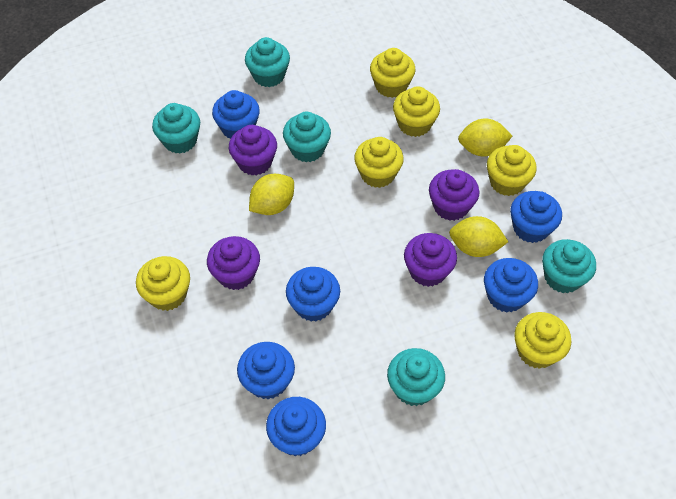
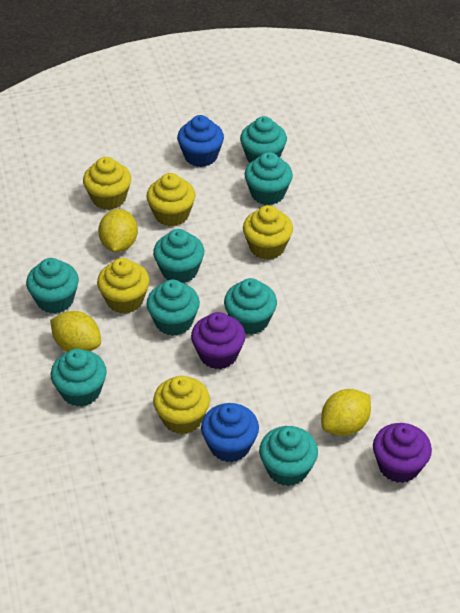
blue cupcake: [212,90,260,139] [237,342,295,399] [266,397,326,456] [286,267,340,322] [484,258,538,313] [510,191,562,243] = 6 -> [177,115,224,167] [201,403,259,462] = 2
purple cupcake: [207,236,260,290] [229,125,277,176] [404,233,457,287] [429,169,480,221] = 4 -> [191,312,246,369] [373,423,432,483] = 2
turquoise cupcake: [152,103,200,154] [245,37,290,87] [283,112,331,162] [387,348,445,406] [542,239,596,293] = 5 -> [26,258,79,313] [51,349,107,407] [147,279,200,336] [153,229,204,283] [224,278,277,335] [240,116,287,163] [244,152,293,205] [259,426,318,486] = 8
yellow cupcake: [136,256,190,311] [354,137,404,188] [370,48,416,98] [393,86,440,137] [487,145,537,196] [514,312,571,369] = 6 -> [83,157,131,210] [97,258,150,314] [147,173,195,226] [153,376,210,434] [243,205,293,260] = 5

